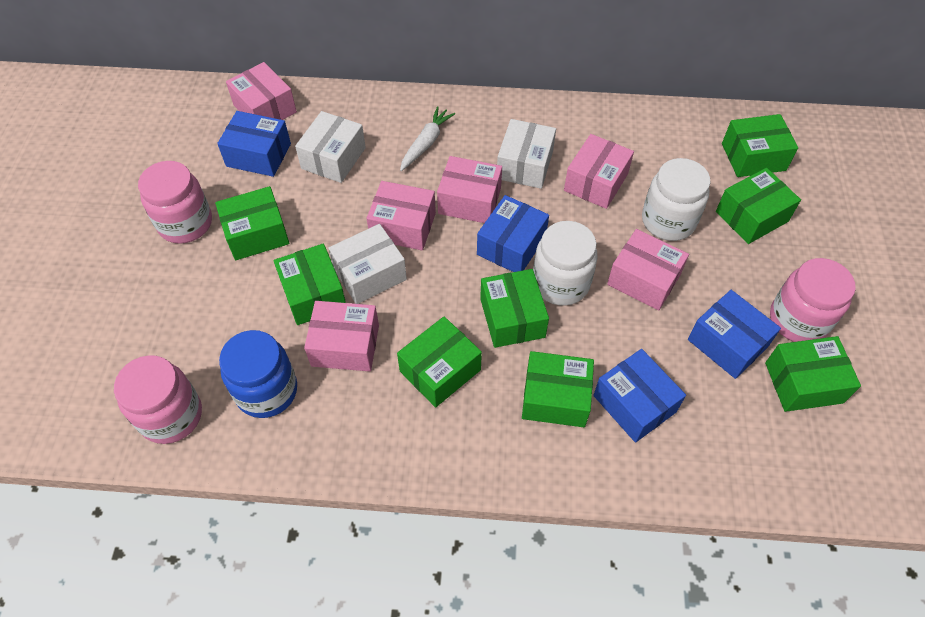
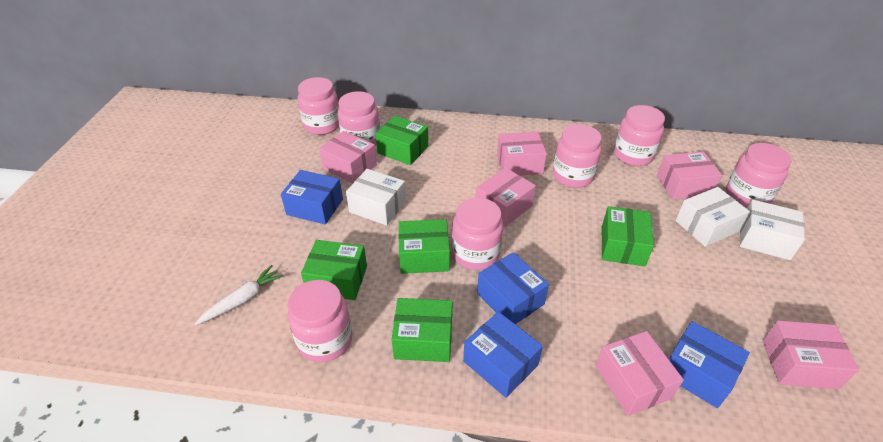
blue jar: [219,330,297,418] = 1 -> none = 0
green box: [215,186,289,260] [274,243,346,325] [397,317,482,407] [480,269,549,348] [522,351,594,427] [716,168,801,244] [722,114,798,177] [765,336,861,412] = 8 -> [301,240,367,300] [375,116,428,165] [392,298,452,362] [399,219,450,274] [602,206,654,266] = 5
pink jar: [114,355,202,444] [138,161,212,244] [770,258,856,342] = 3 -> [288,280,353,362] [298,77,339,135] [338,91,380,146] [452,198,503,270] [553,124,602,188] [614,105,665,166] [726,143,791,208] = 7
white jar: [533,221,598,306] [642,158,710,241] = 2 -> none = 0

